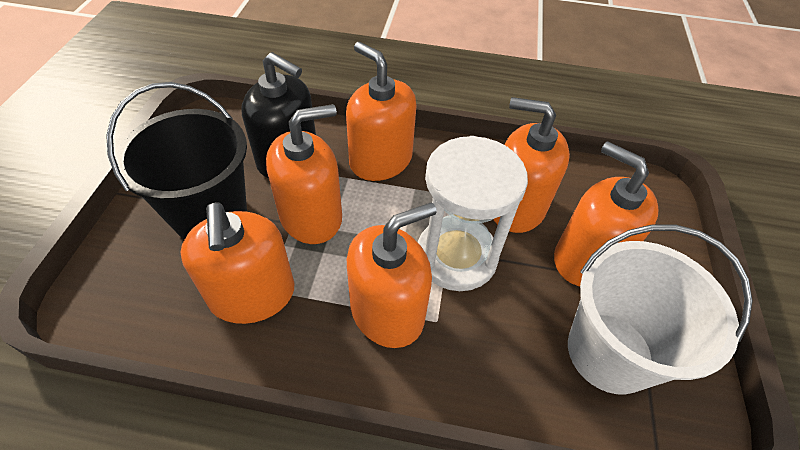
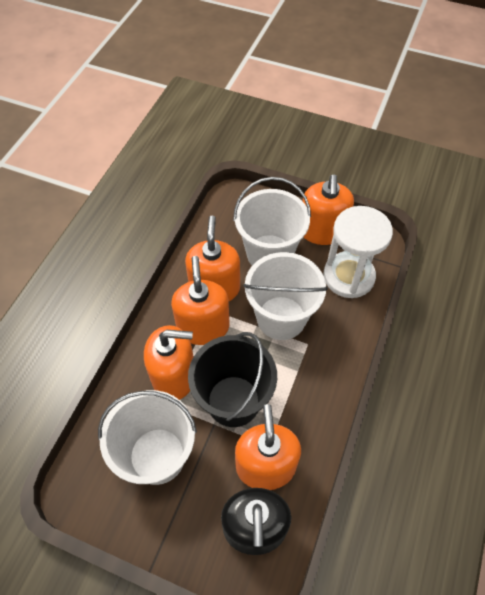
orange soap dispenser: [181,202,294,324] [266,104,342,244] [346,42,417,181] [347,202,437,348] [493,97,570,233] [554,141,658,286] = 6 -> [144,325,194,400] [171,256,229,345] [185,216,240,301] [235,404,301,490] [303,175,354,245] = 5
white bucket: [568,225,753,394] = 1 -> [98,390,197,485] [233,177,311,265] [243,252,328,340] = 3

